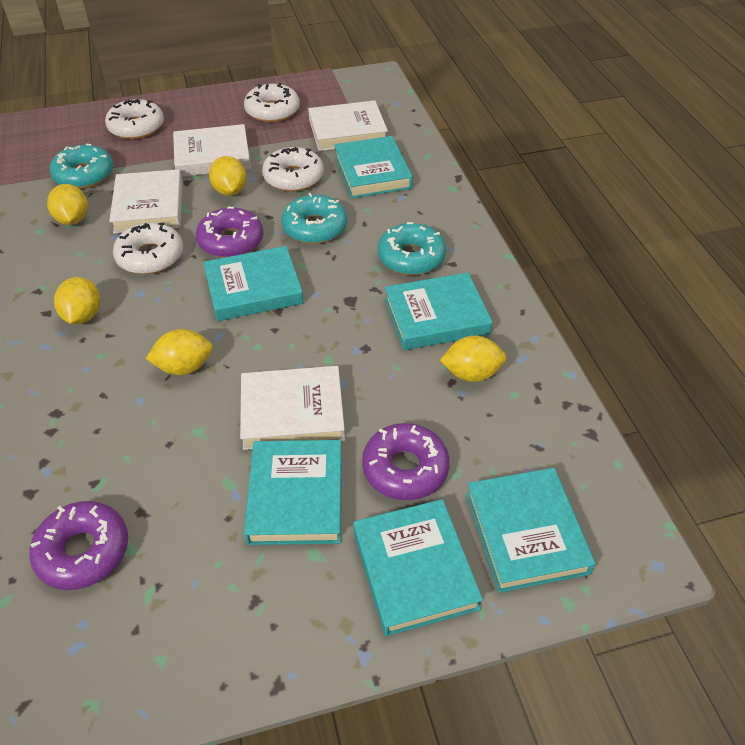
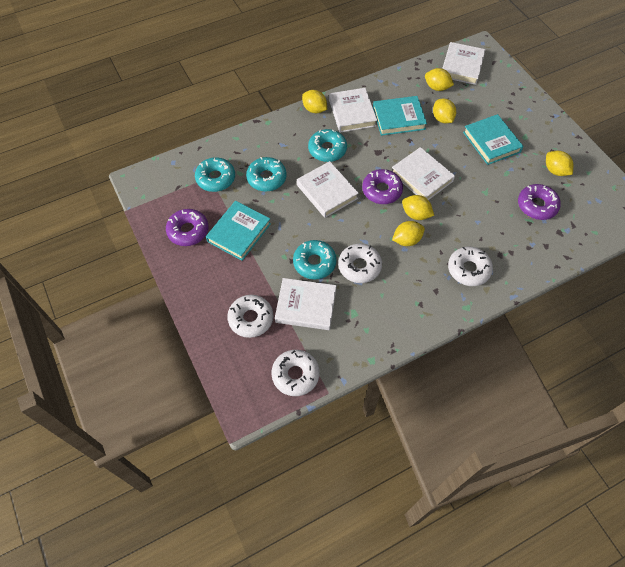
turquoise book: [203,246,304,321] [244,440,342,545] [334,136,413,198] [353,499,483,636] [385,272,493,350] [466,468,596,593] = 6 -> [206,201,271,261] [373,96,427,136] [463,114,524,165] = 3
turquoise donut: [50,143,113,189] [281,193,347,244] [378,222,446,275] = 3 -> [195,157,235,192] [246,157,287,191] [293,240,337,280] [308,129,347,162] = 4
white book: [109,169,183,234] [173,124,251,177] [240,366,345,450] [308,100,388,151] = 4 -> [275,278,336,330] [297,161,359,218] [329,88,377,133] [392,147,455,200] [442,42,486,85] = 5
yellow lemon: [47,184,88,225] [54,277,100,324] [146,329,213,375] [209,156,246,196] [439,335,506,382] = 5 -> [302,90,327,113] [392,221,425,246] [402,195,434,220] [425,68,454,91] [433,99,456,123] [546,151,573,176] = 6

